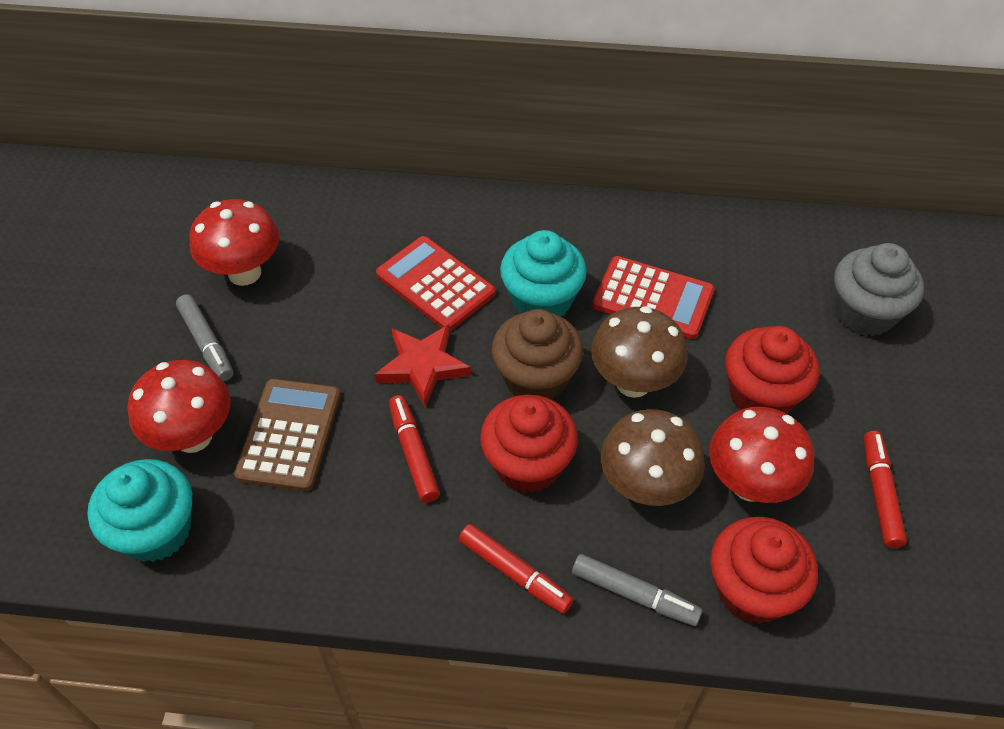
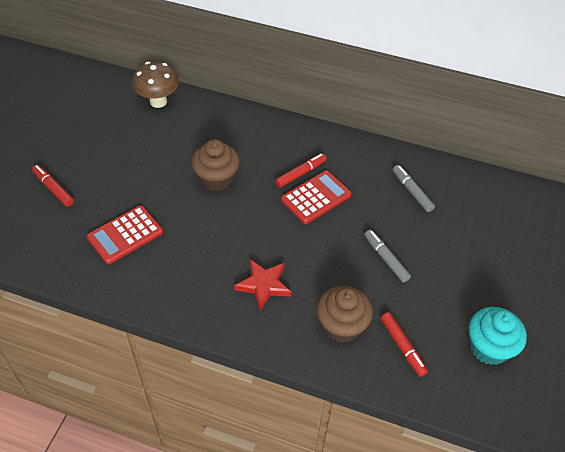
brown calculator: [234,379,340,492] = 1 -> none = 0
brown cupcake: [492,309,583,400] = 1 -> [191,139,240,192] [317,285,373,343] = 2
brown mushroom: [591,306,688,398] [601,409,705,506] = 2 -> [132,61,179,108] = 1
grey cupcake: [834,243,924,336] = 1 -> none = 0
red cupcake: [480,395,578,493] [710,517,818,624] [725,326,819,414] = 3 -> none = 0
red mushroom: [128,360,231,453] [190,199,279,286] [709,407,814,503] = 3 -> none = 0
turquoise cupcake: [88,459,192,562] [500,230,587,316] = 2 -> [469,307,527,365] = 1

